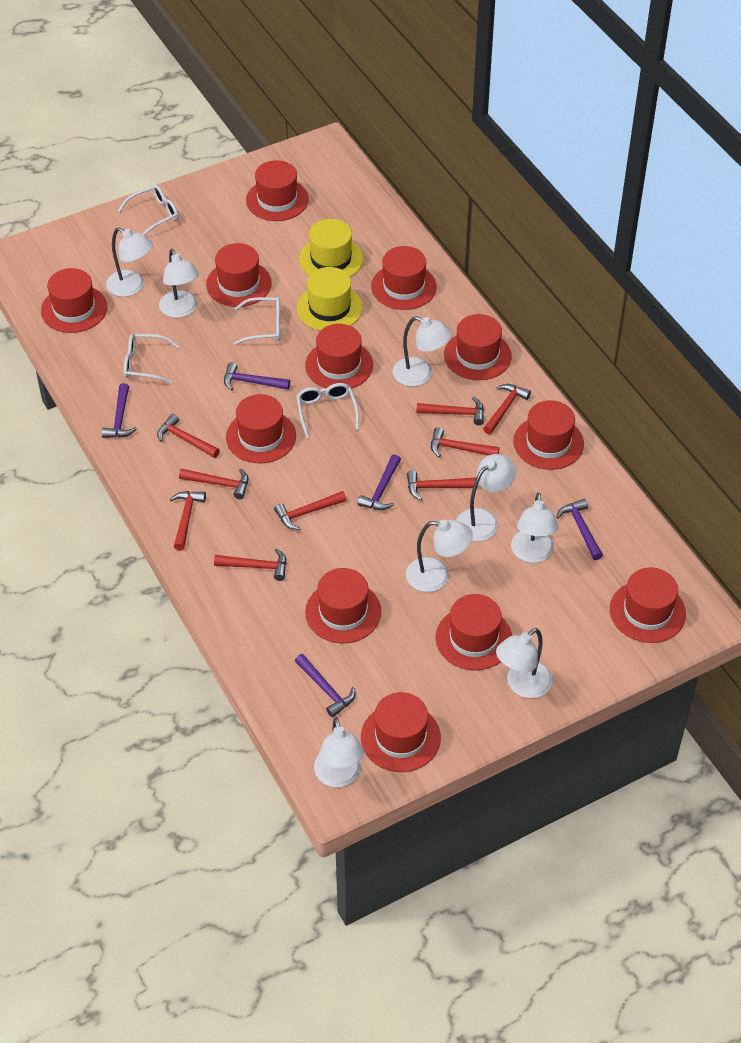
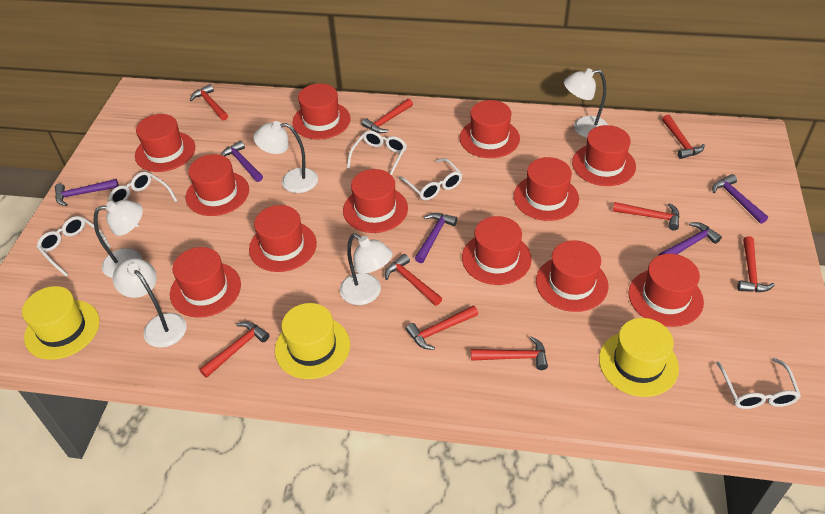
white glasses: [118,185,178,236] [124,334,179,384] [234,297,281,345] [296,383,359,438] = 4 -> [37,216,111,277] [108,172,177,228] [347,130,407,175] [398,158,462,200] [716,358,801,409] = 5
white lamp: [106,227,153,297] [159,249,199,318] [314,717,364,787] [393,316,452,387] [406,520,473,592] [456,454,516,541] [496,628,553,698] [511,493,559,563] = 8 -> [94,200,143,278] [113,258,187,348] [254,121,318,193] [340,233,392,305] [564,68,608,138] = 5
yellow hat: [297,267,363,331] [299,219,363,277] = 2 -> [22,286,100,360] [275,303,350,379] [599,318,679,397] = 3

